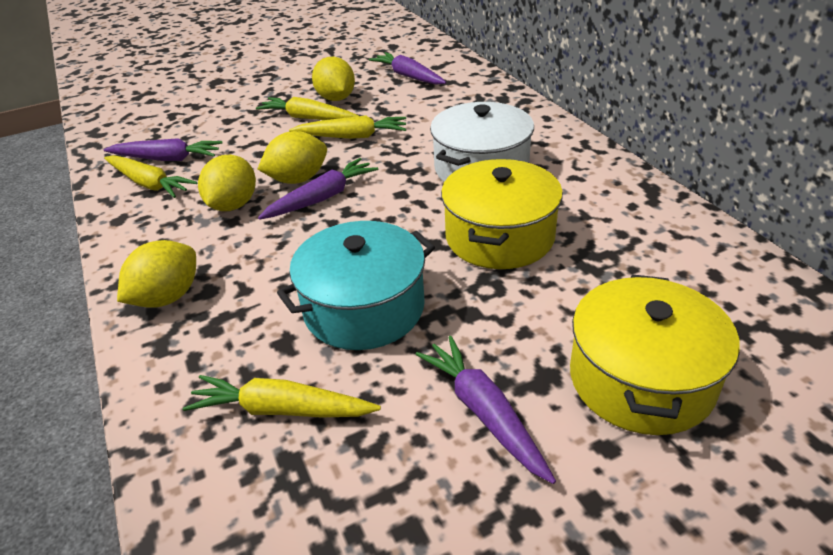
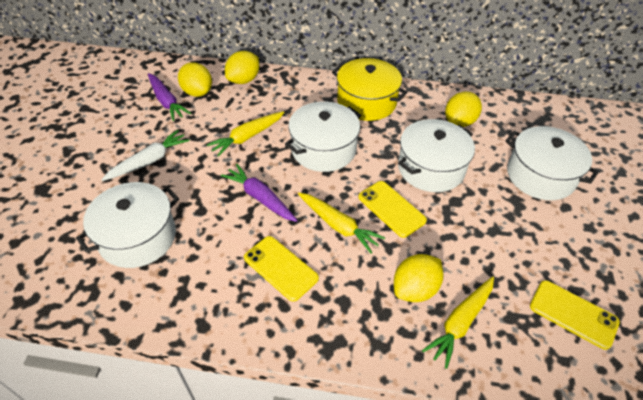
purple carrot: [103,138,222,161] [258,158,378,220] [369,52,446,85] [415,336,556,484] = 4 -> [148,73,191,121] [221,164,298,222] = 2
turquoise pot: [277,221,435,350] = 1 -> none = 0
white carrot: none = 0 -> [101,130,189,181] = 1
white pot: [430,102,534,182] = 1 -> [76,182,179,268] [285,102,361,172] [398,119,475,192] [505,126,599,200] = 4
yellow carrot: [104,155,197,198] [183,375,381,418] [256,97,359,120] [289,115,406,139] = 4 -> [207,111,284,157] [298,193,385,253] [422,276,494,369] = 3
yellow phone: none = 0 -> [244,236,319,302] [359,181,427,238] [530,280,620,350] = 3
yellow pot: [441,159,563,269] [570,274,740,435] = 2 -> [332,58,407,121] = 1

